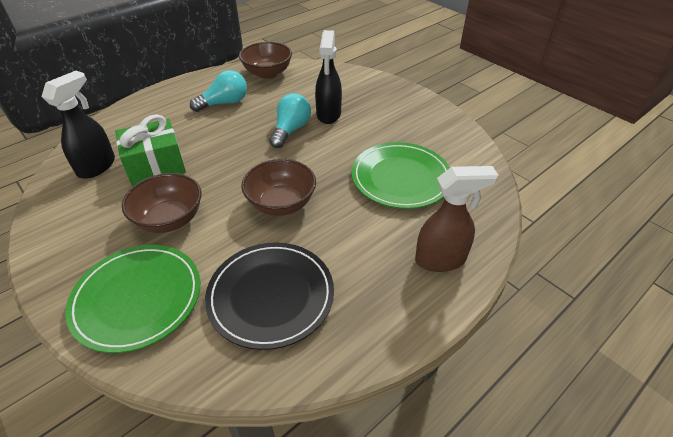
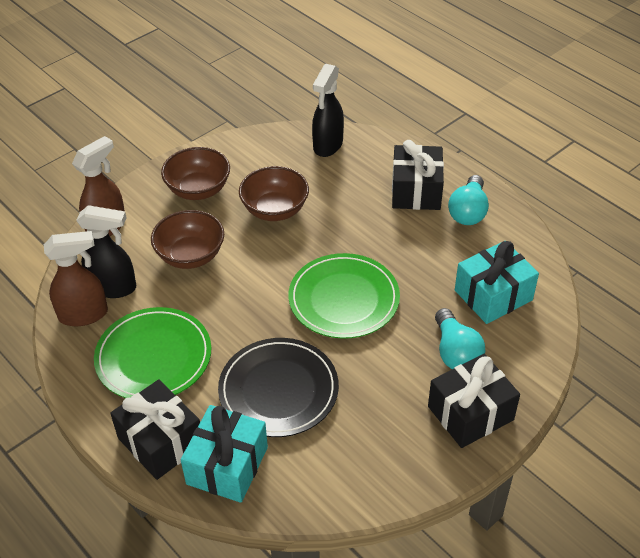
black gift: none = 0 -> [110,379,200,480] [392,140,444,210] [428,354,520,448] = 3
brown spray bottle: [415,166,498,272] = 1 -> [44,231,108,326] [72,136,125,236] = 2
green gift: [115,114,186,186] = 1 -> none = 0
turquoise gift: none = 0 -> [181,405,268,503] [455,241,539,324] = 2

